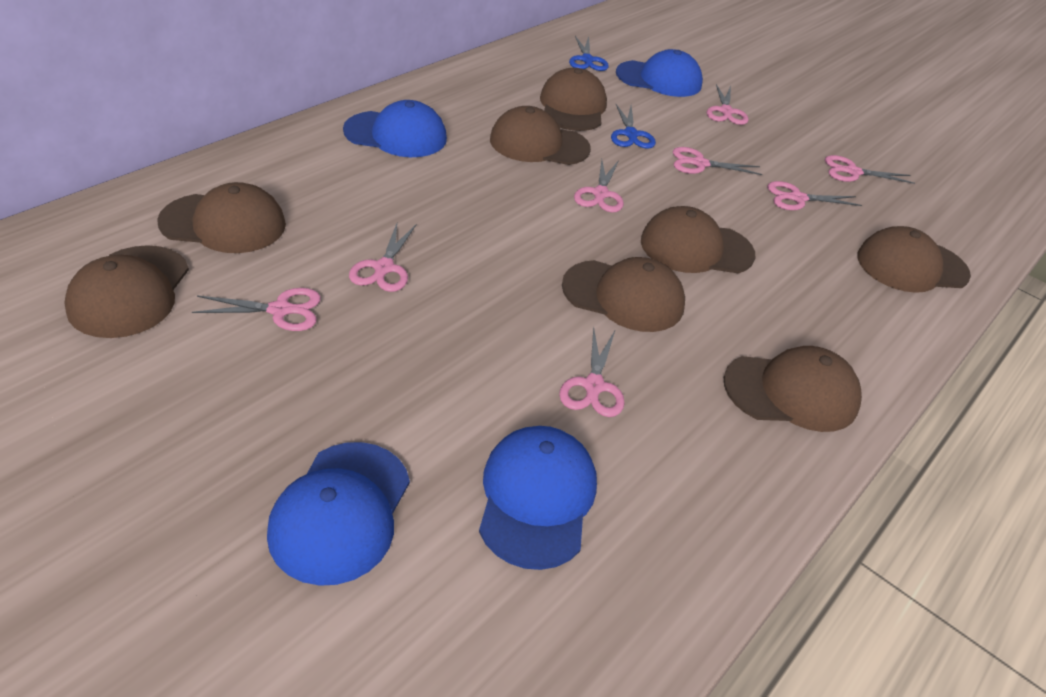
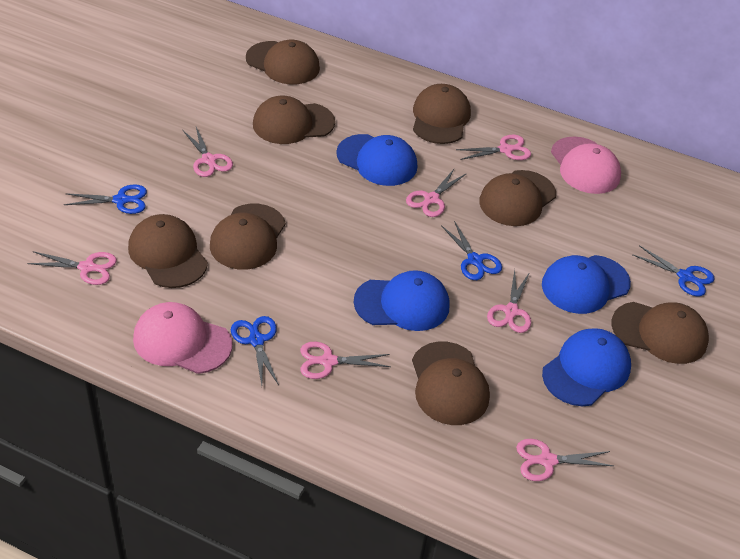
blue scissors: [569,36,609,71] [611,104,656,149] = 2 -> [64,185,147,214] [231,316,279,386] [441,221,502,280] [632,245,714,296] = 4
pink cap: none = 0 -> [133,302,232,374] [551,137,621,194] = 2
pink scissors: [192,288,321,331] [349,223,417,292] [559,327,625,417] [574,160,624,212] [673,147,762,175] [707,84,748,125] [767,181,862,210] [825,155,915,184] = 8 -> [27,251,117,285] [183,127,233,177] [300,342,391,379] [406,168,467,217] [456,135,531,160] [487,269,531,333] [516,439,614,481] = 7

